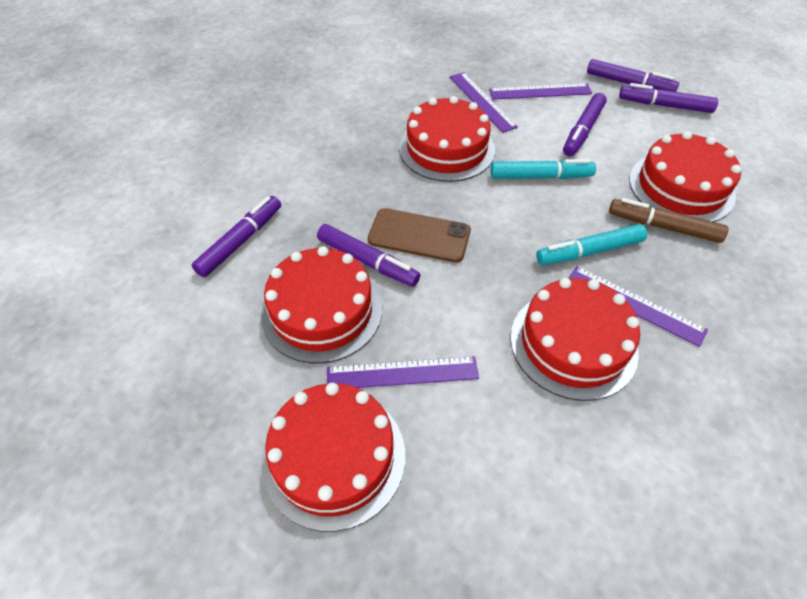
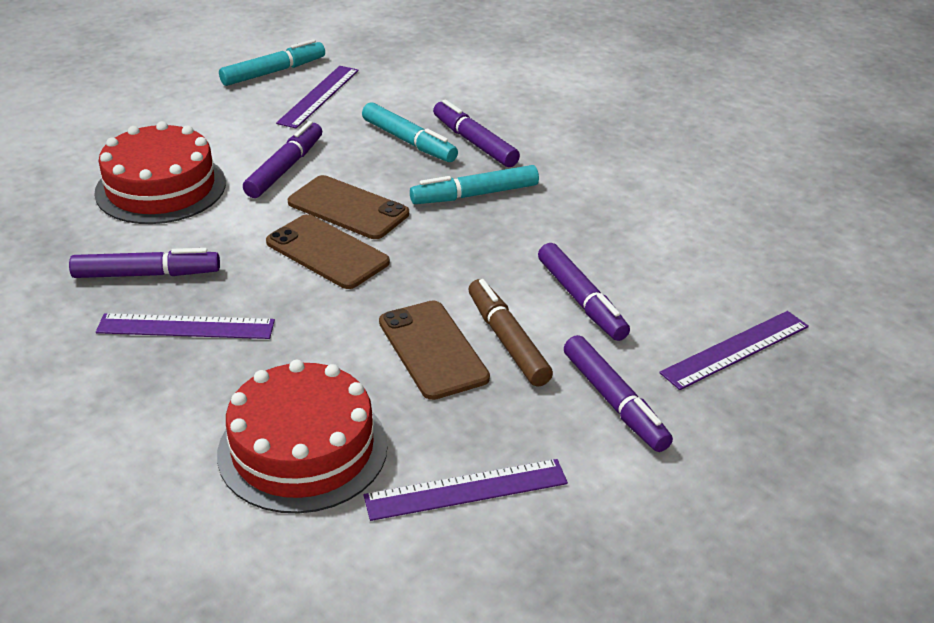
brown phone: [368,208,471,263] = 1 -> [266,214,390,289] [288,175,409,239] [379,300,490,400] = 3
red cake: [261,246,382,363] [262,383,405,532] [399,96,495,182] [511,278,640,401] [629,131,741,222] = 5 -> [94,121,226,224] [217,360,388,514] = 2
turquoise marker: [491,159,596,179] [536,224,647,265] = 2 -> [219,39,325,86] [362,102,458,162] [410,165,539,204] = 3

